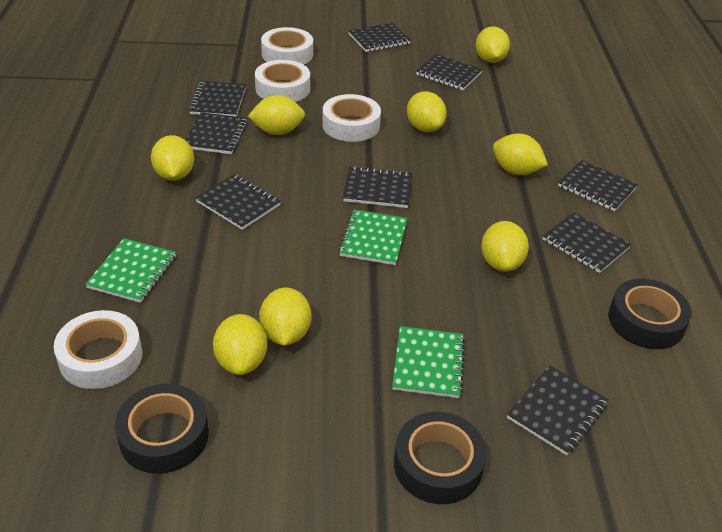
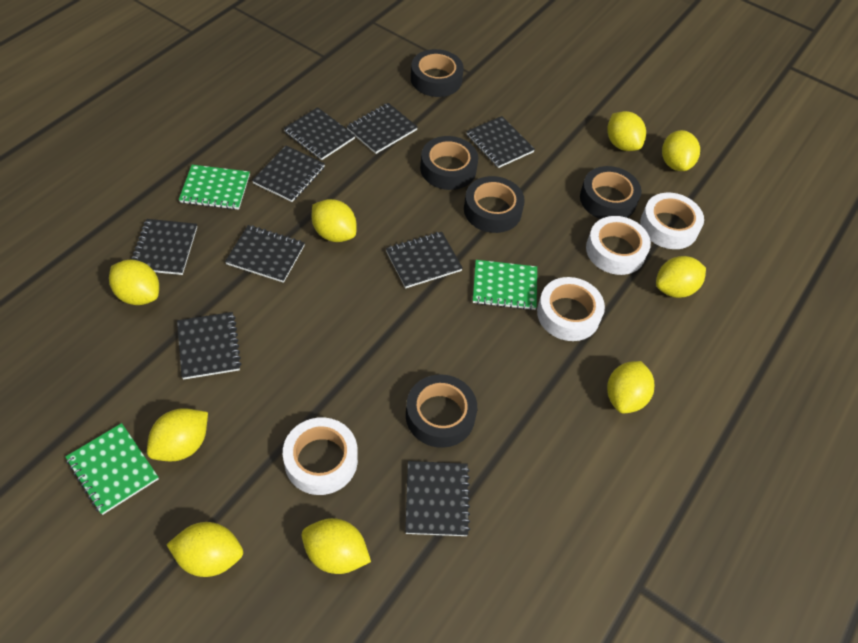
black tape: [115,384,209,474] [394,412,487,504] [608,279,692,349] = 3 -> [406,374,477,448] [411,49,464,97] [420,136,478,190] [464,176,525,233] [580,166,641,219] = 5
yellow lemon: [151,135,194,181] [213,314,267,375] [248,95,305,135] [259,287,311,346] [407,91,447,132] [476,26,510,63] [481,221,529,272] [493,134,548,175] = 8 -> [109,260,159,305] [147,408,208,461] [166,522,243,577] [301,518,371,574] [312,199,357,242] [607,111,646,151] [607,361,654,413] [656,256,706,298] [662,130,700,171] = 9

